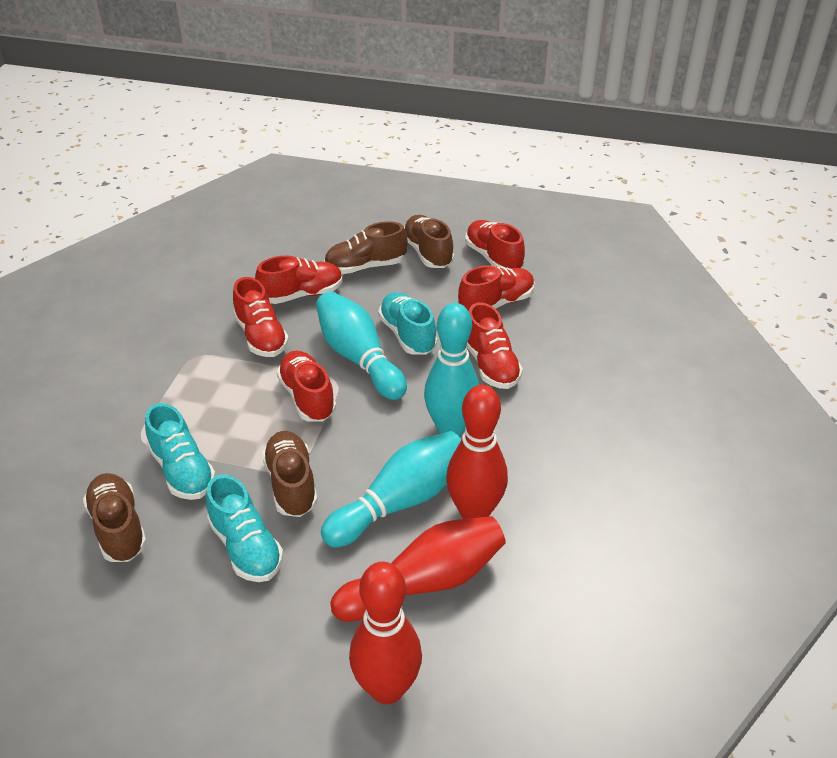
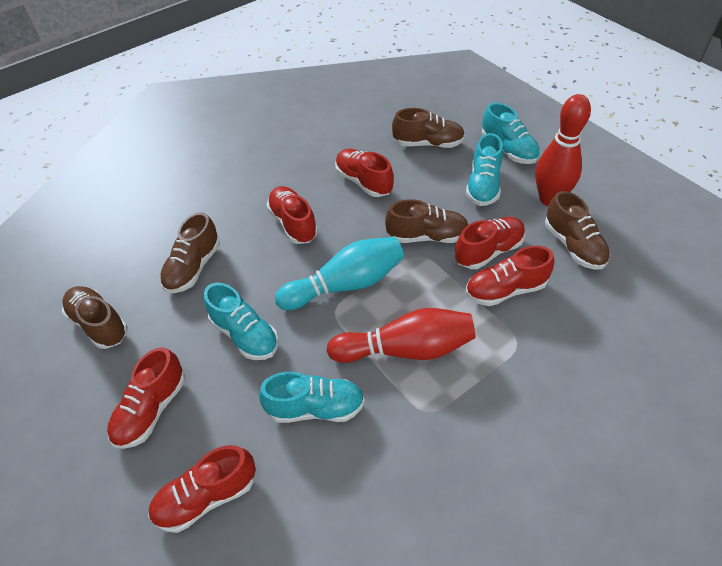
brown shoe: [83,473,147,562] [262,431,318,517] [324,221,407,274] [404,215,454,268] = 4 -> [62,286,128,349] [160,212,220,293] [385,199,468,243] [392,108,465,148] [545,191,610,270] = 5
red bowling pin: [331,516,506,622] [349,561,422,704] [446,385,508,519] = 3 -> [327,308,475,363] [535,94,591,206] = 2
turquoise bowling pin: [316,291,407,400] [321,431,462,548] [424,303,480,436] = 3 -> [275,237,404,310] = 1
turquoise shoe: [145,403,216,500] [206,474,284,582] [378,292,437,355] = 3 -> [204,283,279,360] [259,372,365,423] [466,133,503,206] [482,103,540,164] = 4

